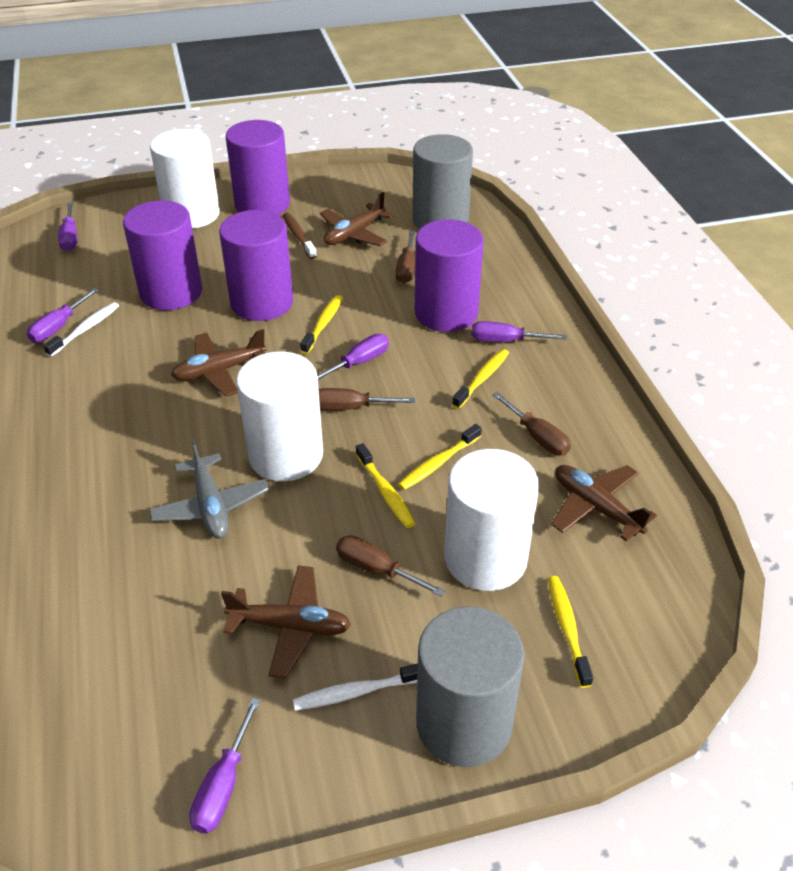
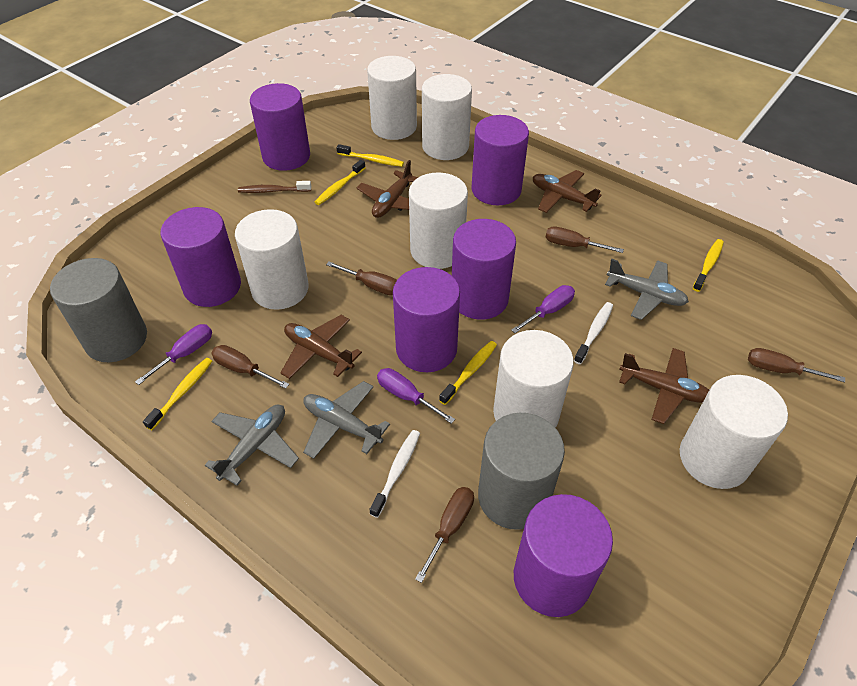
brown screwdriver: [319,388,415,410] [336,535,445,597] [396,231,415,284] [492,392,571,456] = 4 -> [212,345,289,389] [326,262,397,295] [415,487,474,583] [545,227,624,253] [748,348,845,382] = 5
grey plane: [149,439,269,538] = 1 -> [205,405,299,486] [303,381,390,459] [605,259,689,320] = 3
purple cylinder: [123,200,202,310] [219,210,293,321] [225,120,290,215] [415,219,484,332] = 4 -> [160,207,241,307] [250,83,310,171] [393,267,460,372] [452,219,516,320] [471,115,529,205] [514,494,613,617] = 6
purple screwdriver: [27,288,98,343] [58,202,77,251] [189,698,260,833] [317,334,389,380] [471,321,567,342] = 5 -> [135,324,212,385] [377,368,455,424] [511,285,575,333] = 3
white cylinder: [150,129,220,229] [236,351,323,481] [444,449,539,591] = 3 -> [235,209,309,310] [367,56,417,140] [409,172,468,269] [422,74,472,160] [493,330,574,428] [680,375,788,489] = 6

